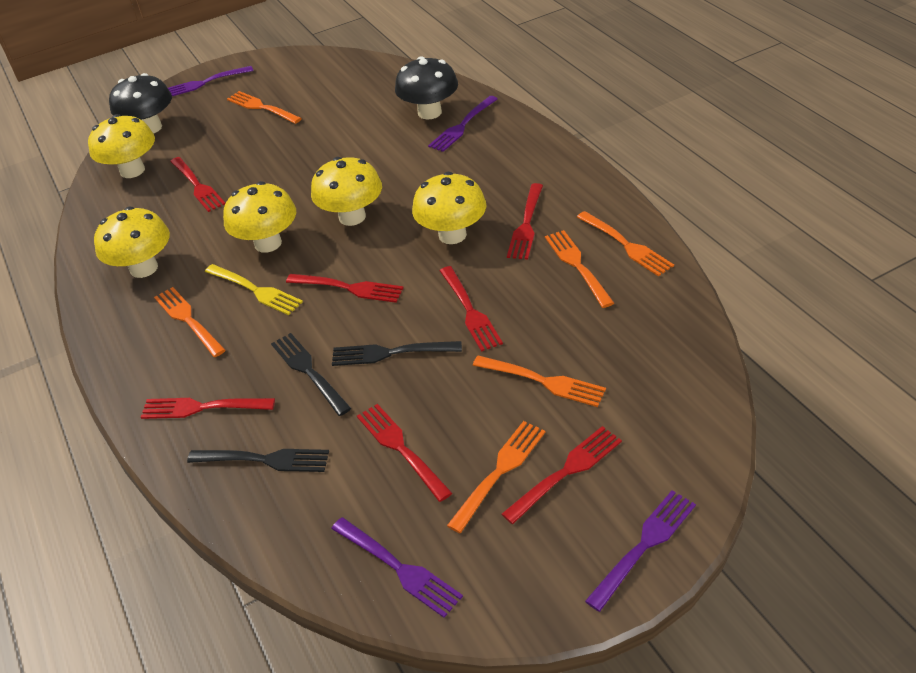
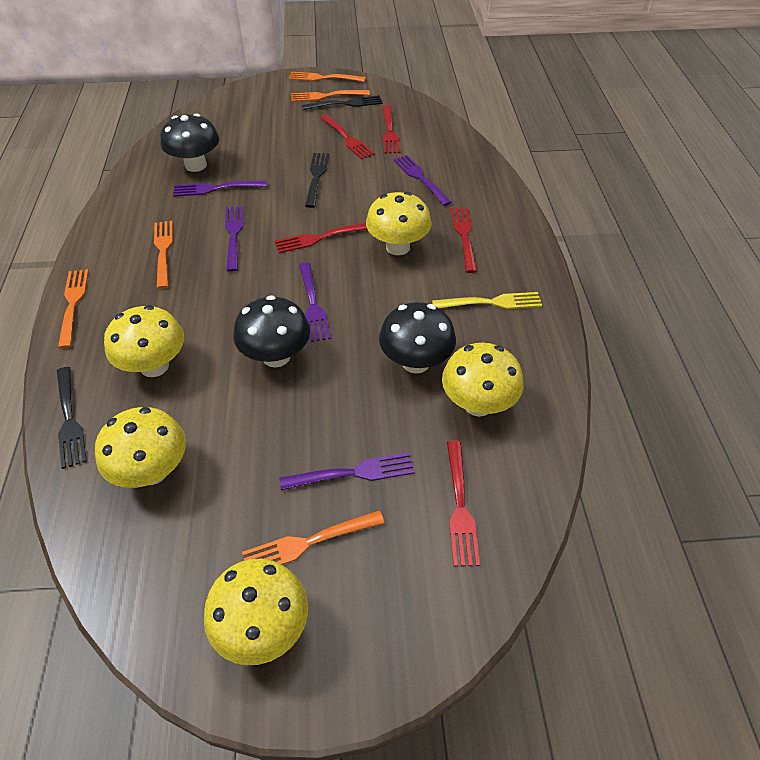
black mushroom: [109,73,172,133] [395,56,458,120] = 2 -> [160,113,219,172] [234,295,310,368] [379,302,456,374] = 3
orange fork: [154,287,226,357] [227,91,302,124] [447,421,545,533] [473,355,606,407] [545,230,614,308] [577,211,674,276] = 6 -> [58,269,89,348] [154,221,173,289] [242,510,385,565] [289,72,366,82] [291,90,370,102] = 5
purple fork: [168,66,253,96] [331,517,463,618] [428,96,498,152] [585,490,696,612] = 4 -> [173,180,267,197] [225,206,244,272] [279,453,415,490] [299,262,331,342] [393,155,452,206] = 5
red fork: [141,398,275,419] [170,157,226,212] [286,274,404,303] [357,404,452,502] [440,266,503,352] [502,426,622,524] [507,183,543,260] = 7 -> [275,223,368,253] [320,115,375,160] [382,105,400,154] [447,441,480,567] [451,207,477,273] = 5

